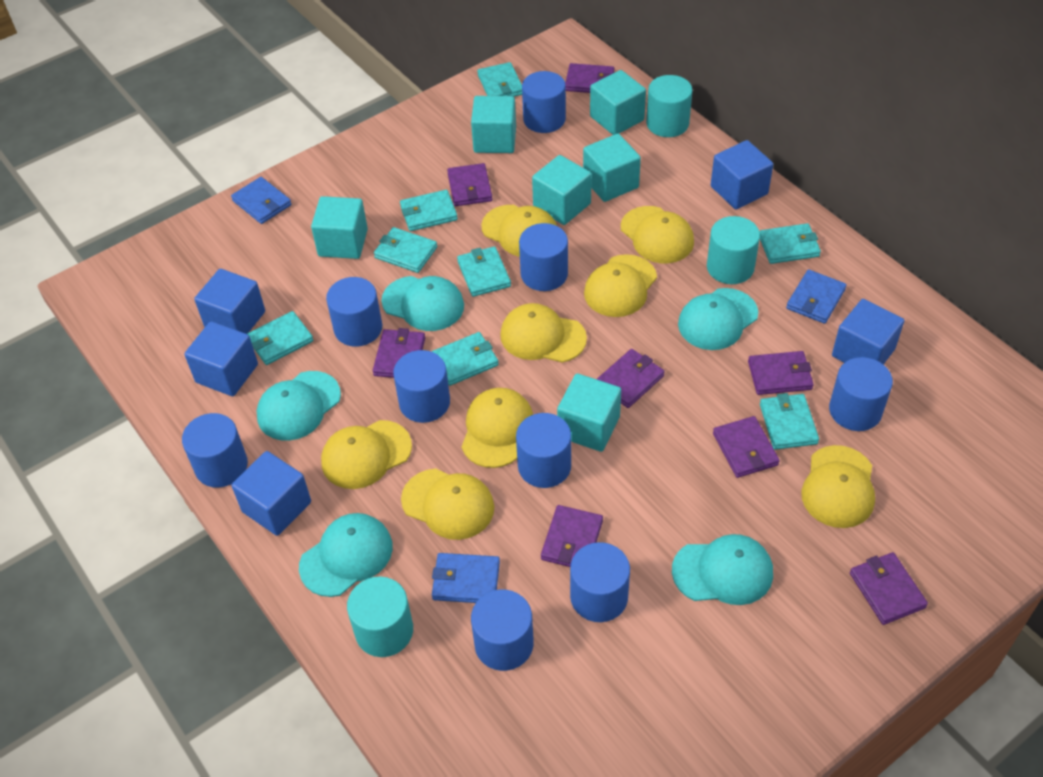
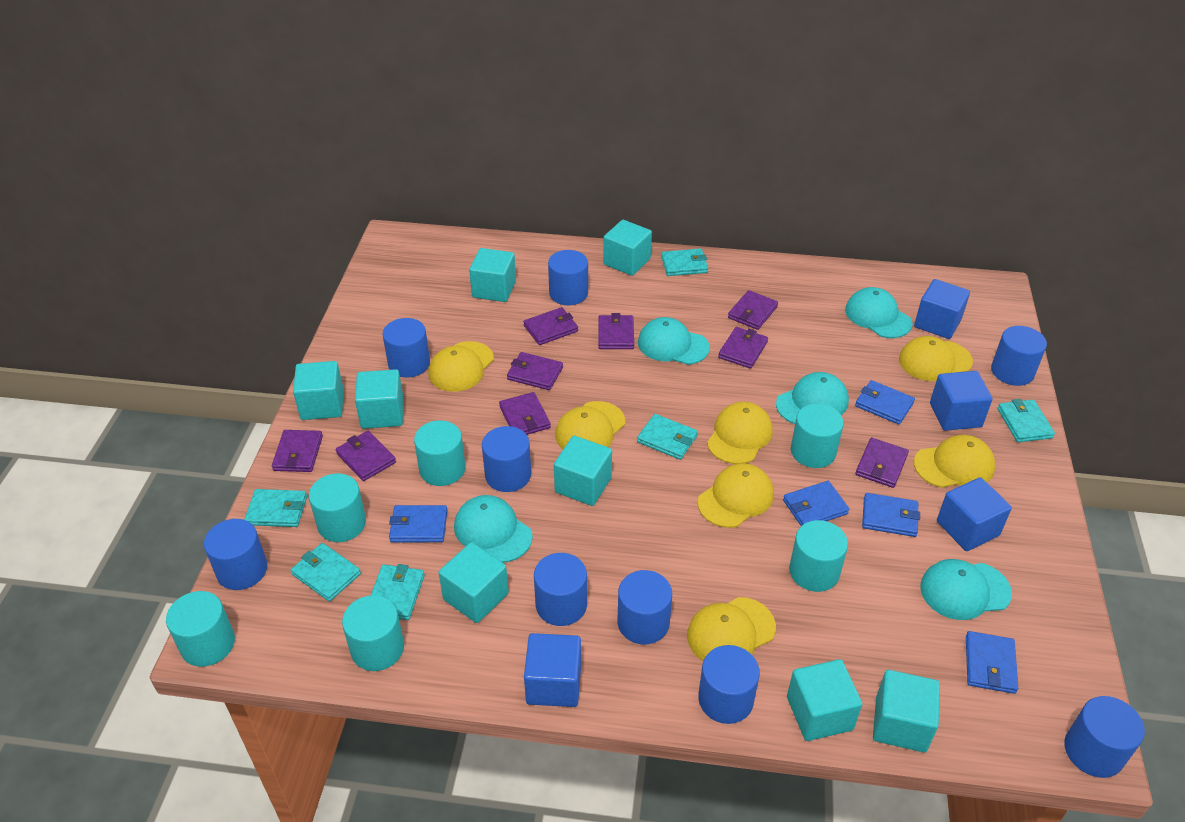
blue cube: [184,321,258,396] [194,269,265,334] [232,451,311,536] [711,140,773,209] [832,299,904,365] = 5 -> [524,633,581,707] [914,279,970,339] [930,371,993,431] [937,477,1012,551] = 4
blue wallet: [231,177,292,224] [432,553,500,603] [786,270,846,324] = 3 -> [389,505,448,542] [783,481,849,526] [855,380,915,425] [862,493,920,537] [966,631,1018,694] = 5
purple wallet: [373,328,425,378] [447,163,492,206] [541,505,603,567] [565,63,615,93] [597,349,664,408] [713,416,780,478] [748,351,814,395] [850,552,928,625] = 8 -> [272,430,323,472] [336,431,396,481] [499,392,551,435] [507,352,563,390] [523,307,578,345] [598,313,634,349] [718,327,768,369] [728,290,778,330] [855,437,909,488] = 9
turquoise cube: [311,196,368,259] [471,96,516,153] [532,155,592,225] [557,373,621,452] [583,134,641,202] [590,70,646,135] = 6 -> [293,361,344,420] [355,369,404,429] [439,542,509,623] [469,248,516,302] [554,436,612,506] [603,220,652,276] [787,659,863,741] [873,670,940,752] = 8
turquoise cylinder: [347,576,413,657] [646,75,693,137] [707,216,760,284] = 3 -> [166,591,235,667] [309,474,366,542] [342,595,404,671] [414,420,465,486] [789,520,848,592] [791,403,844,468] = 6
turquoise wallet: [247,311,314,365] [374,227,437,273] [400,190,458,231] [431,332,499,386] [457,246,511,297] [477,62,522,97] [759,223,821,264] [760,393,819,450] = 8 -> [244,489,307,527] [291,543,361,601] [371,564,425,620] [637,414,698,460] [661,248,708,276] [997,399,1055,442] = 6
yellow cap: [321,420,412,489] [401,469,494,540] [461,388,533,468] [481,205,557,257] [500,303,587,363] [584,254,657,317] [621,206,694,263] [801,445,875,528] = 8 -> [428,341,494,392] [555,401,625,449] [687,597,776,661] [698,463,774,528] [707,402,773,464] [899,336,973,381] [914,435,996,488] = 7

